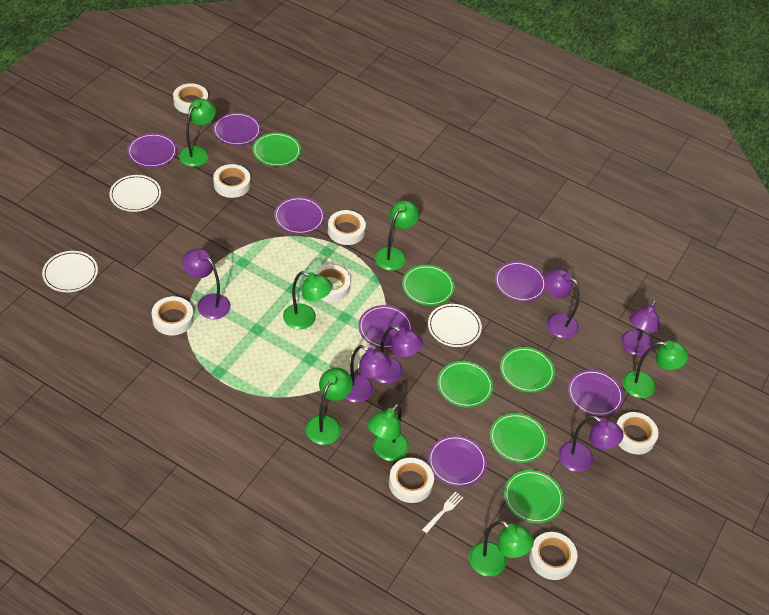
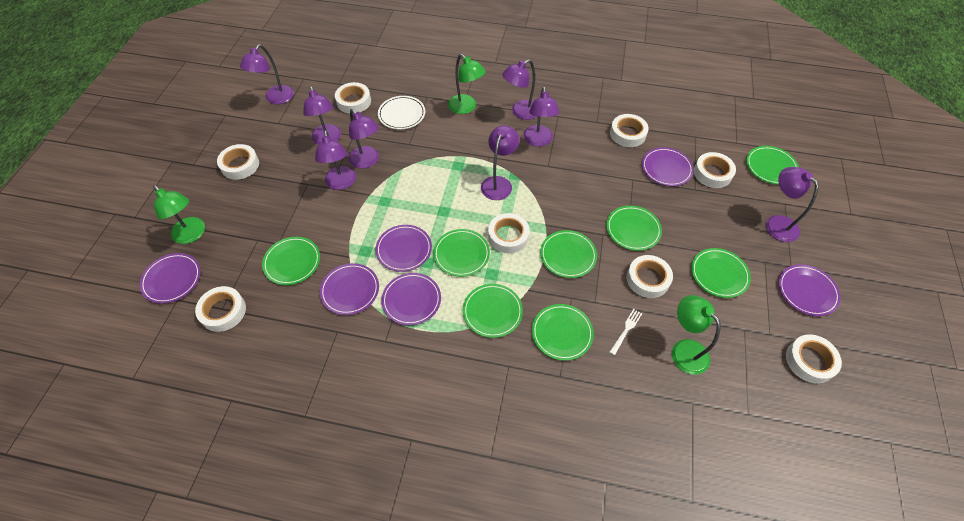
green lamp: [179,99,216,167] [283,271,333,329] [306,367,353,445] [368,404,409,461] [375,201,419,271] [469,520,534,576] [623,341,689,398] = 7 -> [153,185,205,244] [448,54,486,114] [672,295,721,375] = 3
green plate: [253,132,301,167] [402,265,455,306] [437,361,493,408] [490,413,548,463] [500,347,555,393] [504,470,564,524] = 6 -> [262,237,320,285] [433,229,490,277] [463,284,523,338] [532,304,594,361] [540,230,597,278] [606,206,662,251] [691,248,751,298] [746,146,799,185] = 8
purple lamp: [183,248,231,319] [344,345,391,403] [374,326,423,383] [544,269,580,339] [558,416,624,472] [621,300,660,356] = 6 -> [240,44,294,104] [303,86,341,145] [315,130,356,190] [348,109,379,169] [481,125,519,200] [502,59,537,120] [524,87,559,147] [766,167,819,242] = 8
purple plate: [127,133,177,168] [213,112,261,146] [274,197,325,234] [358,305,413,349] [428,435,487,487] [495,261,546,302] [568,370,624,416] = 7 -> [140,253,201,304] [320,263,379,315] [375,225,432,272] [381,273,441,326] [642,147,694,186] [779,264,841,316] = 6
white plate: [42,251,98,292] [109,175,161,212] [428,304,482,347] = 3 -> [378,96,425,129] = 1

